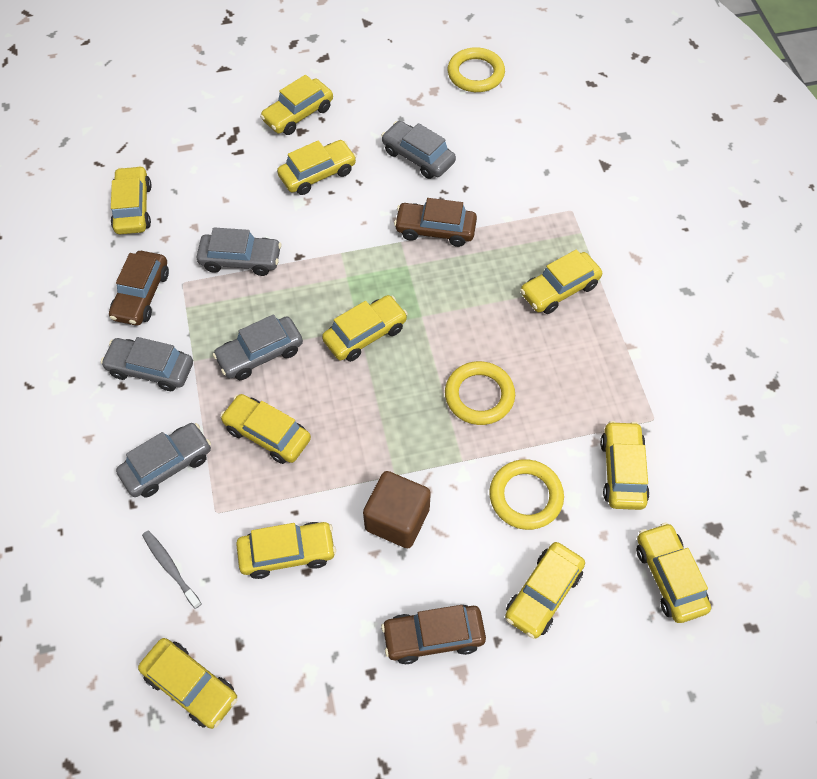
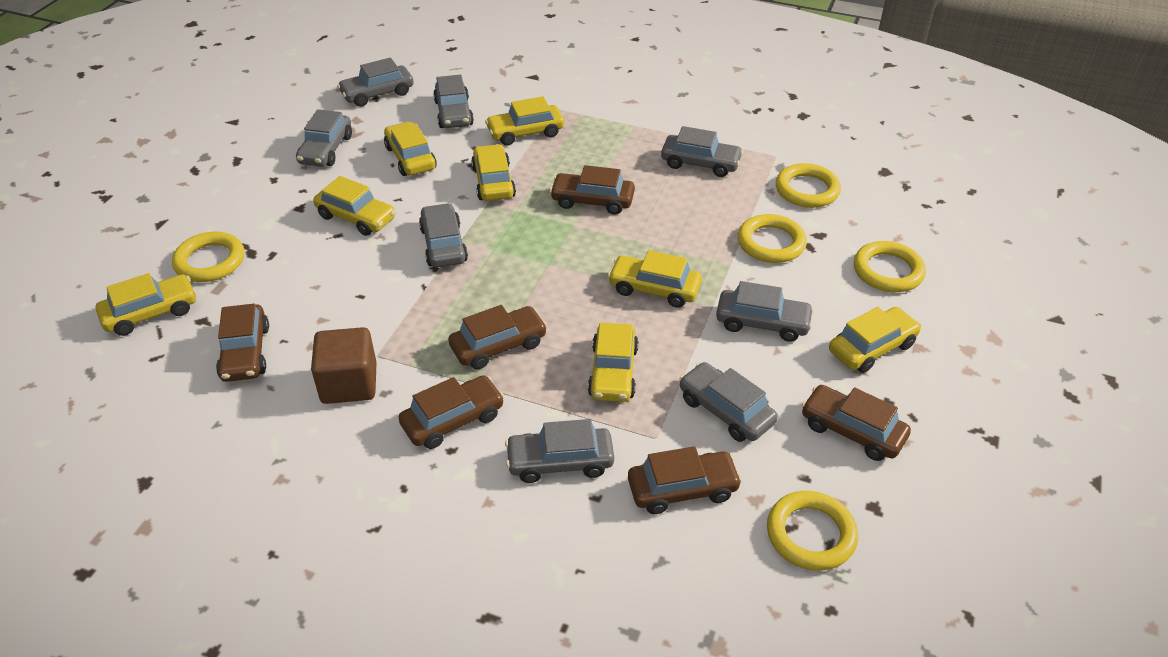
brown car: [109,251,169,326] [381,605,486,664] [394,198,477,247] = 3 -> [216,304,269,382] [398,375,504,449] [448,305,547,369] [550,165,635,215] [628,446,742,514] [801,385,911,461] = 6
grey car: [101,337,193,391] [116,423,211,497] [197,227,281,276] [213,314,303,380] [381,121,456,179] = 5 -> [296,109,352,167] [337,58,414,107] [419,203,468,268] [433,74,474,128] [505,419,614,483] [661,126,743,177] [679,362,778,442] [716,281,814,342] = 8
grey toothbrush: [142,531,202,609] = 1 -> none = 0
yellow car: [111,166,152,234] [138,638,237,729] [220,394,311,464] [236,522,336,579] [260,75,333,135] [277,140,357,195] [322,295,408,362] [505,542,585,639] [520,249,602,314] [600,421,650,510] [636,522,711,623] = 11 -> [96,273,196,336] [313,176,396,236] [384,122,437,176] [471,144,516,201] [485,96,564,146] [588,323,639,402] [608,250,702,308] [829,307,921,373] = 8
yellow ring: [445,361,515,425] [448,47,505,92] [489,459,564,530] = 3 -> [172,232,244,282] [738,214,807,263] [767,491,858,570] [776,163,841,208] [854,241,926,292] = 5

